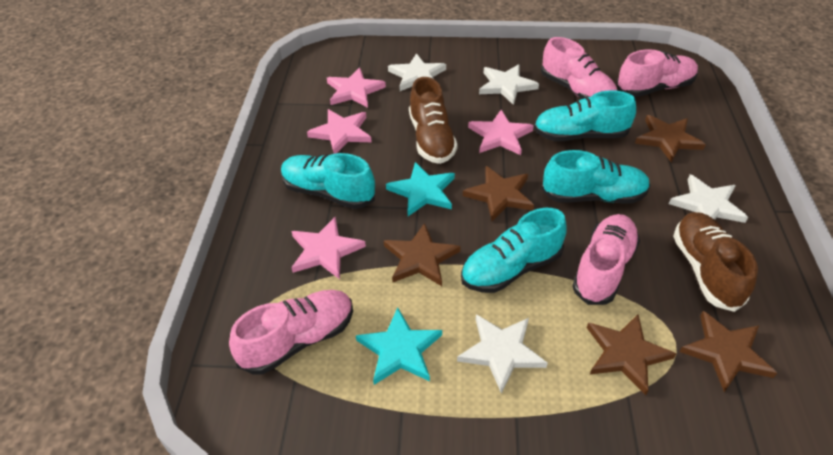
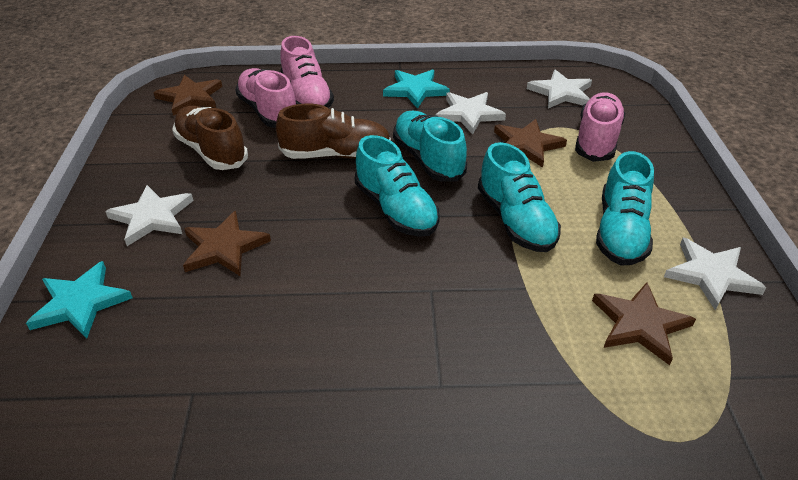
brown star: [384,223,461,286] [463,166,534,221] [587,314,676,395] [635,115,706,162] [679,311,777,392] = 5 -> [154,75,222,116] [183,211,271,276] [494,119,567,168] [592,282,696,365] = 4
pink shoe: [229,290,353,375] [541,37,617,99] [572,214,640,305] [616,49,698,97] = 4 -> [235,68,296,128] [280,36,334,108] [575,92,625,162] = 3
pink star: [291,217,366,279] [307,109,372,154] [327,67,386,108] [468,110,534,155] = 4 -> none = 0

